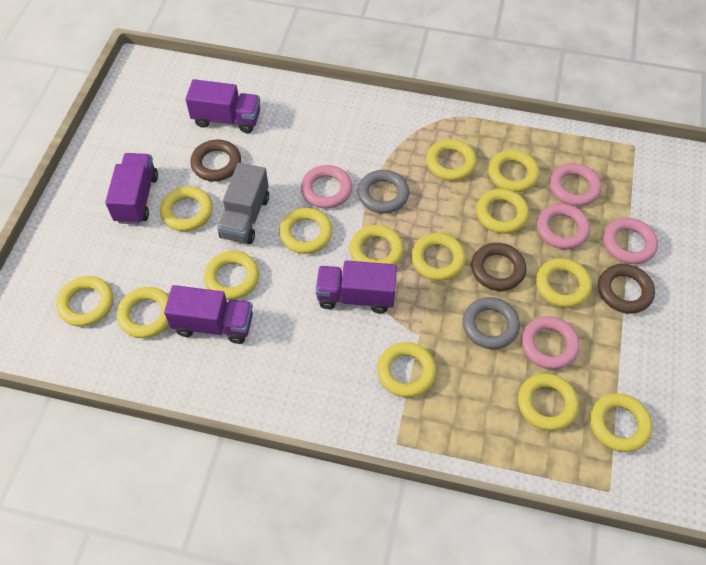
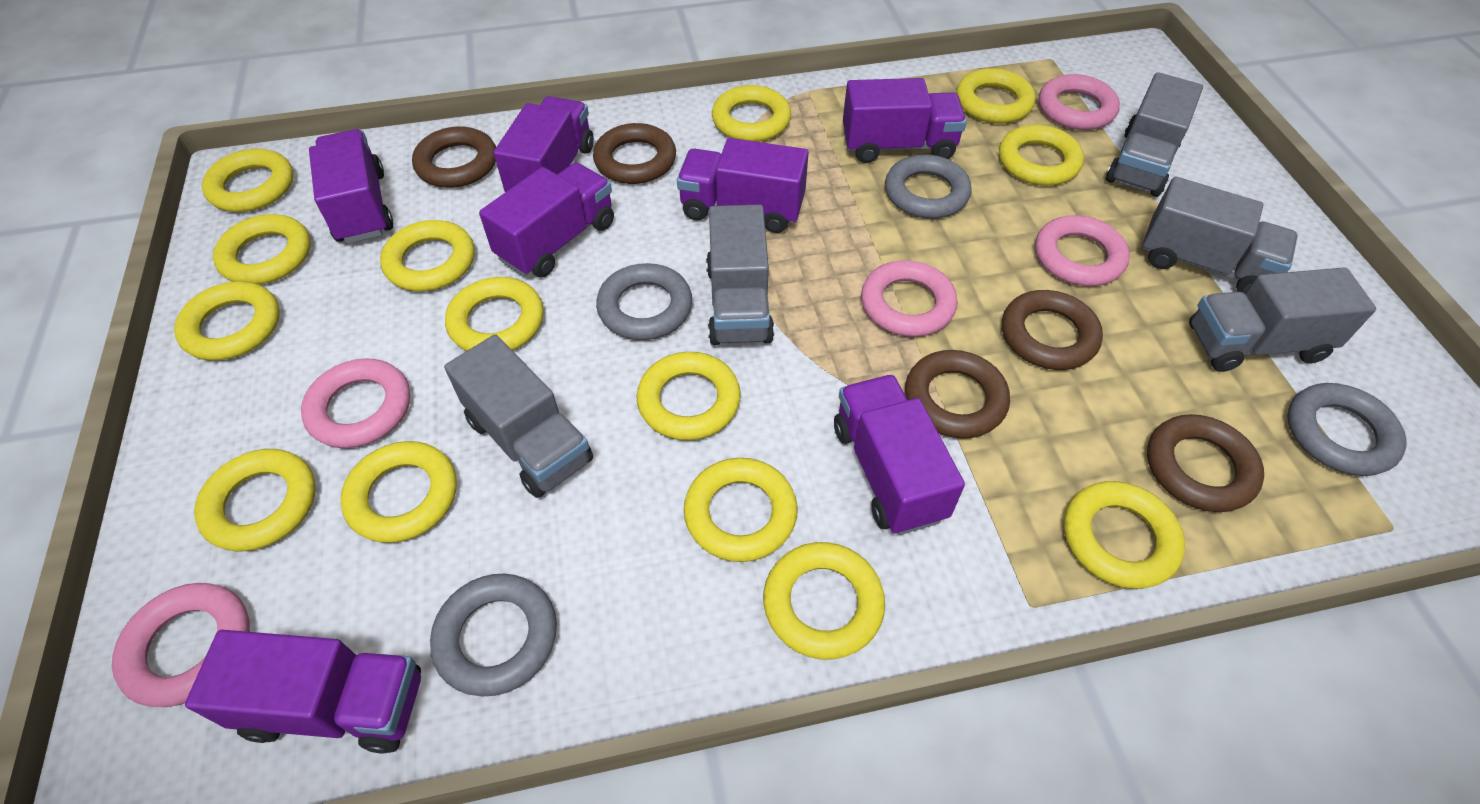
brown ring: [190,140,241,181] [471,243,526,291] [598,264,655,314] = 3 -> [412,126,496,188] [593,123,676,184] [905,350,1010,439] [1002,290,1103,370] [1147,414,1264,512] = 5
grey ring: [358,170,409,213] [463,297,520,349] = 2 -> [430,573,557,696] [596,263,692,340] [885,154,972,219] [1287,383,1407,476] = 4
grey truck: [217,163,269,244] = 1 -> [444,334,593,498] [706,205,774,345] [1106,72,1203,197] [1142,177,1298,293] [1189,267,1376,372] = 5
purple truck: [105,153,158,224] [164,285,253,344] [186,79,260,133] [315,260,397,313] = 4 -> [185,630,421,754] [309,129,393,243] [479,163,614,277] [494,96,594,192] [677,138,809,233] [834,375,965,535] [843,78,967,163] = 7

